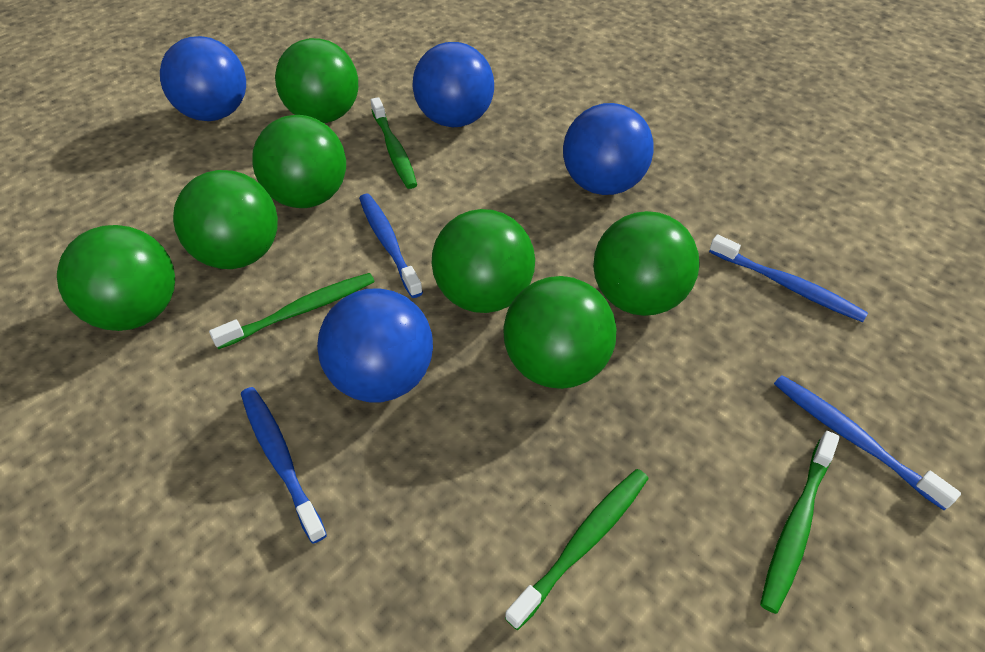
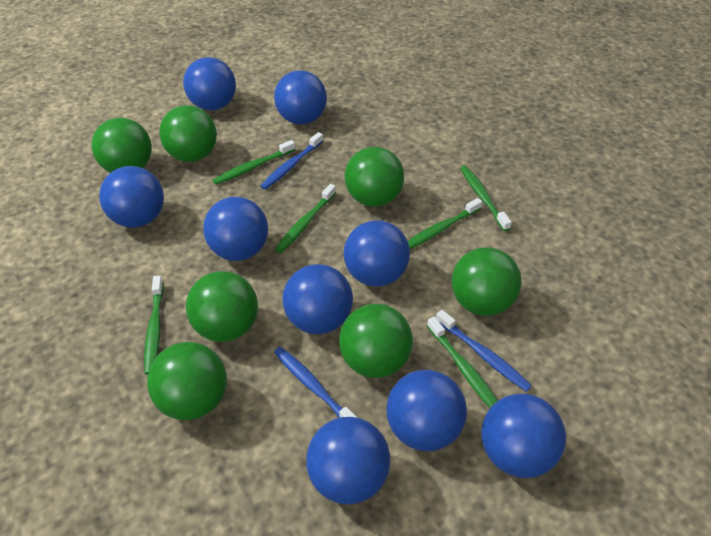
blue ball: [160,36,246,121] [317,288,433,402] [413,42,494,127] [563,103,654,195] = 4 -> [99,166,164,228] [183,57,236,110] [203,197,268,261] [274,70,327,125] [283,264,353,334] [306,417,390,504] [344,221,410,287] [386,370,467,451] [481,394,566,478] = 9
blue toothbrush: [241,387,327,544] [359,194,423,298] [709,235,868,322] [774,375,961,510] = 4 -> [260,132,323,190] [274,347,357,418] [436,310,532,392] = 3
green toothbrush: [209,273,375,350] [371,97,417,189] [505,469,648,630] [760,431,840,614] = 4 -> [144,276,164,375] [213,140,295,185] [275,184,336,253] [408,198,482,249] [427,316,498,408] [460,165,512,231] = 6

